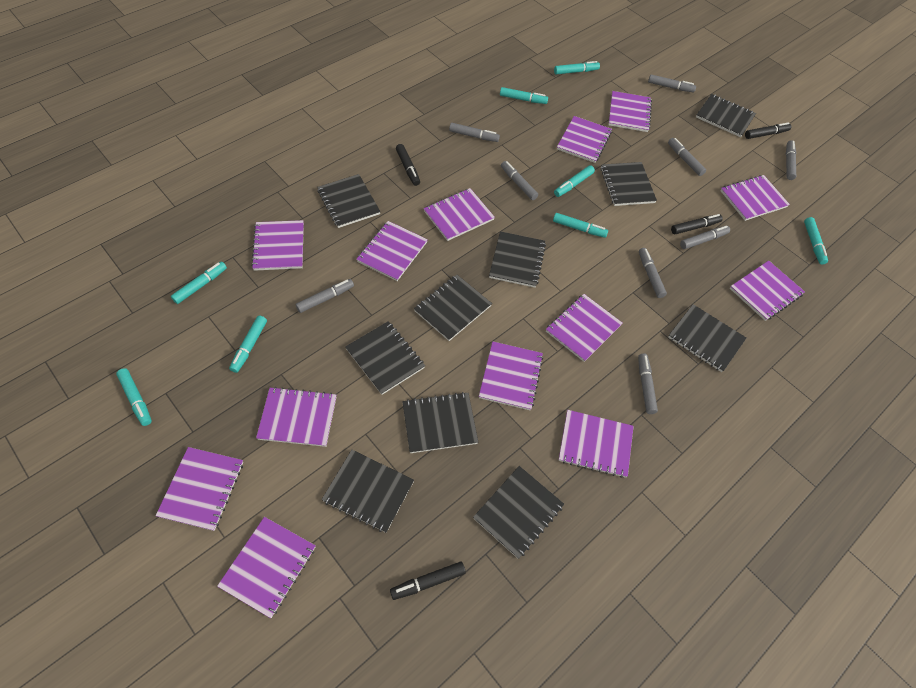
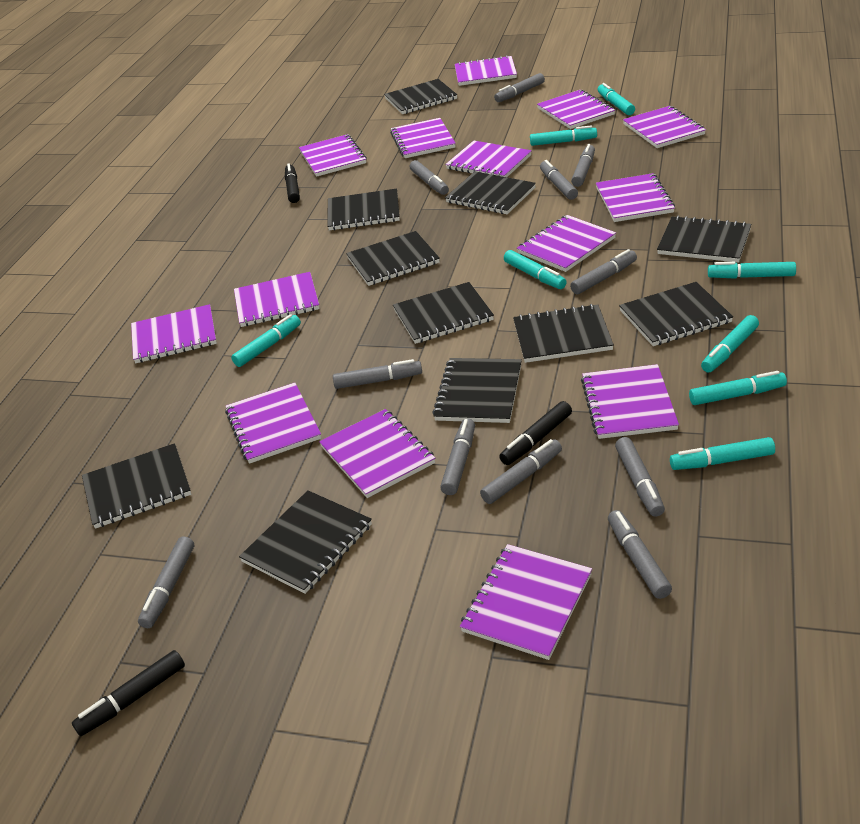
black marker: [390,561,466,600] [396,144,420,186] [671,214,723,235] [745,122,792,139] = 4 -> [72,650,185,736] [285,163,300,203] [499,401,572,465] = 3
black notebook: [317,174,381,228] [322,450,414,533] [345,321,425,395] [402,392,478,453] [414,275,492,341] [473,466,564,559] [489,231,546,288] [601,162,657,206] [668,304,746,372] [696,94,756,137] = 10 -> [82,443,191,529] [239,490,372,594] [327,189,400,230] [346,231,440,286] [384,79,457,114] [393,282,494,344] [432,358,522,423] [445,172,536,214] [513,304,614,363] [619,282,733,346] [657,215,751,263] = 11
grey marker: [296,279,354,313] [449,123,500,142] [501,161,538,200] [638,354,658,414] [639,248,667,298] [648,74,696,93] [668,138,706,176] [680,226,730,249] [786,140,796,180] = 9 -> [138,537,194,628] [333,359,422,389] [410,160,449,195] [440,419,475,495] [480,439,562,504] [494,73,545,102] [540,160,578,200] [570,249,637,294] [571,144,595,187] [608,510,672,599] [615,437,665,517] = 11
purple notebook: [156,447,243,531] [217,517,316,618] [251,220,304,271] [256,387,336,447] [356,221,428,281] [424,188,495,241] [479,341,543,410] [546,294,623,362] [557,116,612,163] [558,410,634,478] [608,91,652,132] [720,175,790,221] [730,261,805,321] = 13 -> [131,304,217,363] [225,383,321,464] [234,272,320,327] [299,134,367,177] [319,409,435,498] [390,118,456,158] [445,141,532,177] [455,55,517,86] [460,544,592,660] [517,215,616,272] [537,90,615,129] [581,364,679,439] [596,173,675,222] [623,106,706,148] = 14

